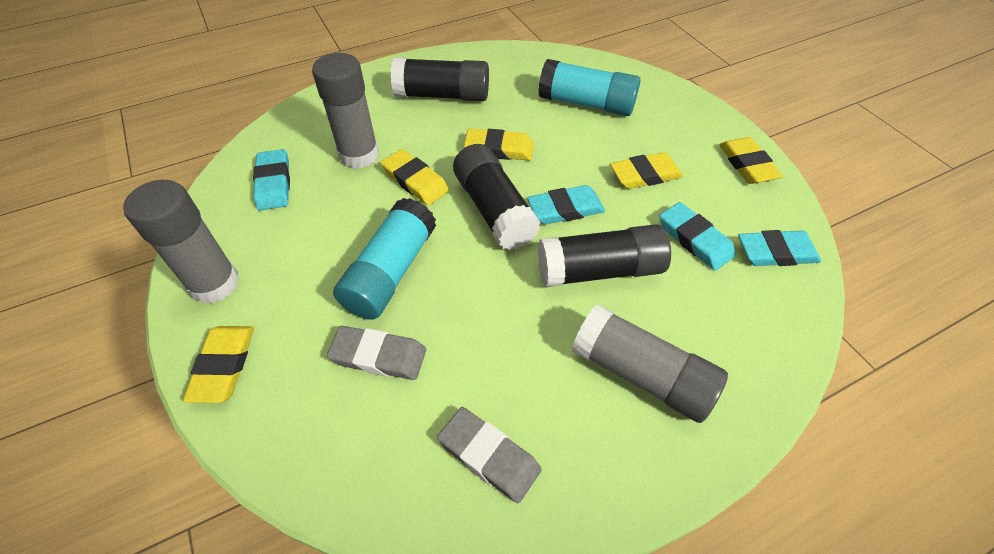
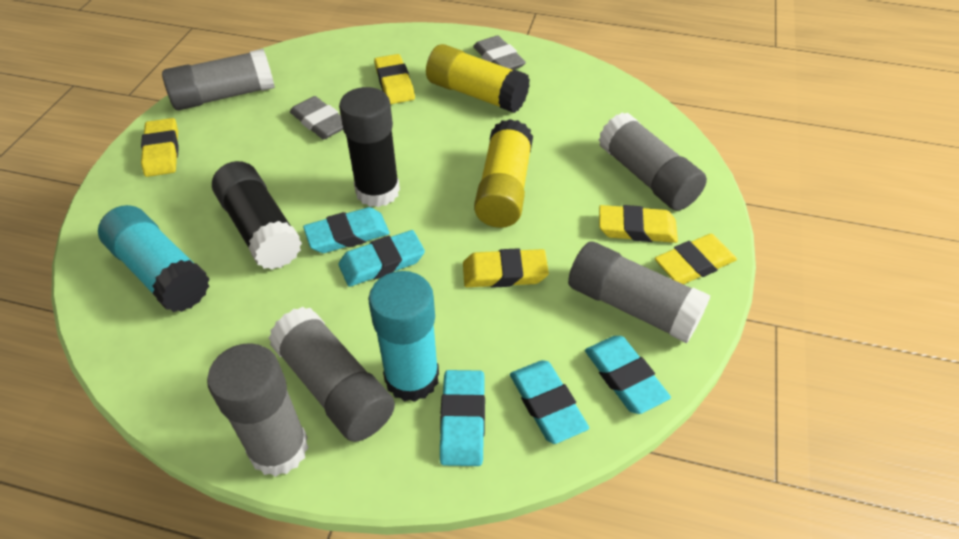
black glue stick: [391,57,489,101] [453,144,540,250] [538,224,671,287] = 3 -> [212,161,302,270] [339,87,400,207] = 2
grey glue stick: [123,180,240,304] [312,53,379,169] [572,304,728,423] = 3 -> [162,49,275,110] [207,343,309,477] [268,307,395,442] [568,242,711,343] [599,112,707,211] = 5
turquoise eraser: [253,149,290,210] [527,185,605,224] [659,202,736,271] [738,230,821,266] = 4 -> [303,207,390,253] [338,230,425,287] [440,370,485,466] [510,360,589,444] [585,336,671,414] = 5
yellow glue stick: none = 0 -> [426,44,530,113] [474,119,533,228] = 2

